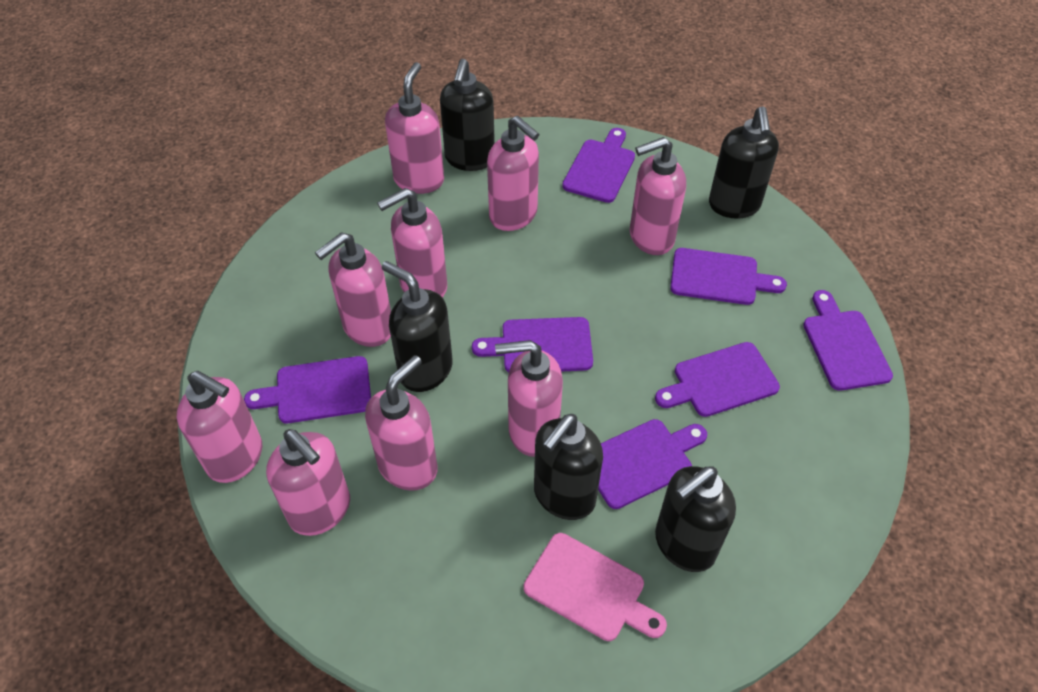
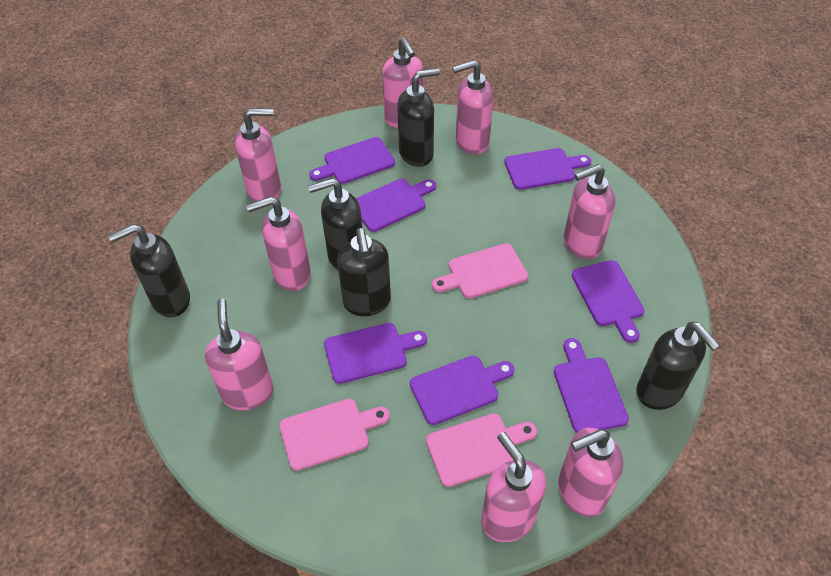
pink cutting board: [524,533,667,641] = 1 -> [279,399,390,471] [426,414,537,487] [432,243,528,298] = 3
pink soap dispenser: [177,371,262,483] [266,429,350,536] [315,232,391,347] [365,355,437,491] [377,188,447,298] [385,62,444,194] [487,116,539,231] [495,340,563,457] [630,137,686,255] = 9 -> [205,299,274,410] [235,108,281,202] [246,196,311,291] [382,38,423,128] [452,60,493,155] [481,432,546,542] [558,428,623,517] [564,164,615,259] = 8

